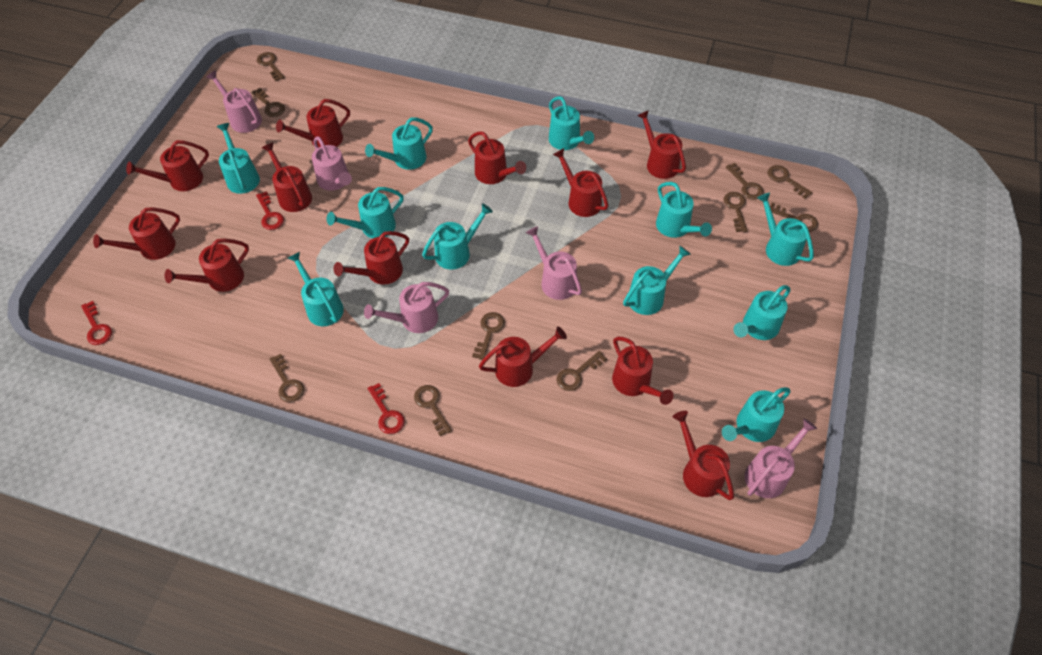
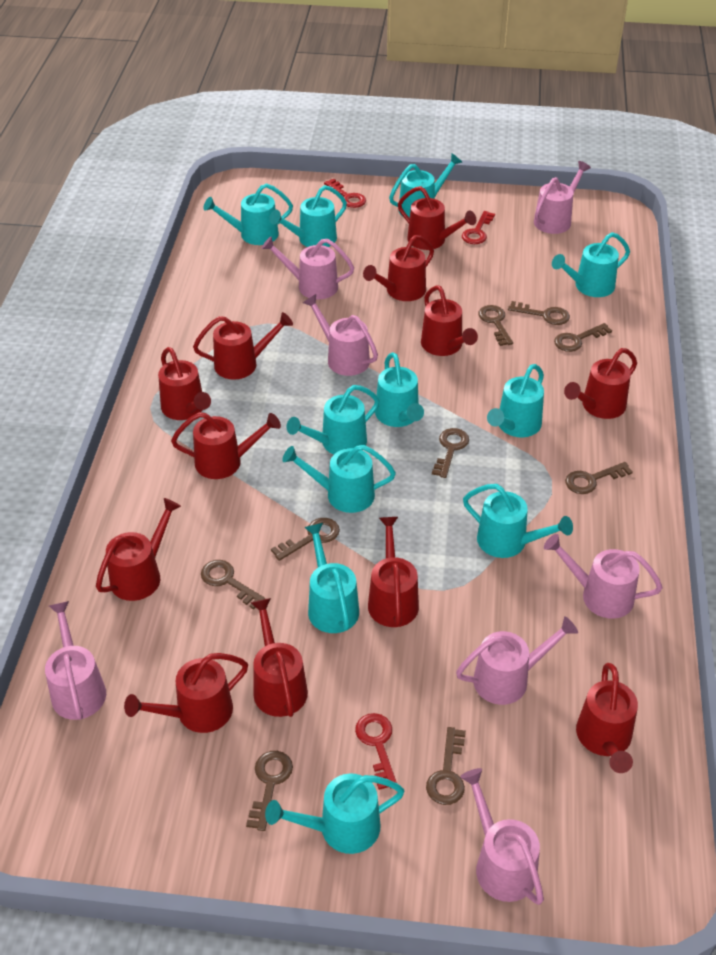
brown key: [252,88,285,117] [257,52,285,81] [269,354,304,402] [414,385,452,436] [472,312,505,360] [556,351,607,391] [724,192,748,232] [726,163,764,200] [767,165,813,199] [770,203,818,232] = 10 -> [201,560,266,610] [246,751,293,831] [271,518,340,561] [426,727,466,805] [432,428,469,478] [478,305,513,346] [508,301,570,325] [554,323,612,352] [565,462,633,494] = 9
pink watering can: [206,71,262,133] [312,136,352,191] [364,282,449,333] [526,226,582,300] [745,418,817,498] = 5 -> [45,601,106,720] [261,237,354,300] [303,294,378,376] [456,616,578,705] [460,768,544,905] [534,161,591,234] [544,534,663,619] = 7

